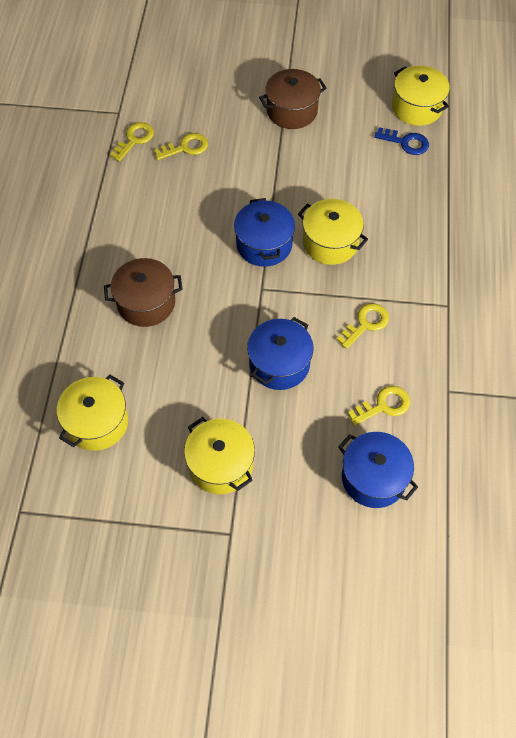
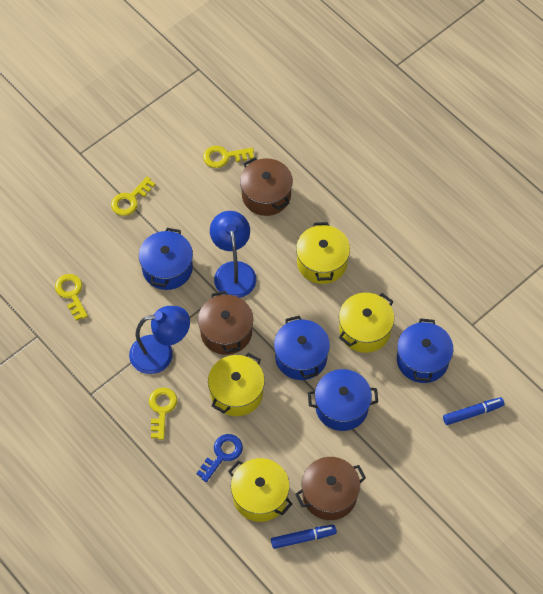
blue lamp: none = 0 -> [129,306,190,374] [210,211,256,298] = 2
blue marker: none = 0 -> [271,525,337,549] [443,397,504,425] = 2
blue pot: [234,198,295,267] [247,317,314,390] [338,432,418,508] = 3 -> [139,228,193,290] [274,316,330,380] [308,369,378,431] [397,318,453,383] = 4
brown pot: [104,258,183,327] [259,69,327,129] = 2 -> [198,291,253,355] [240,157,293,216] [295,457,366,520] = 3

